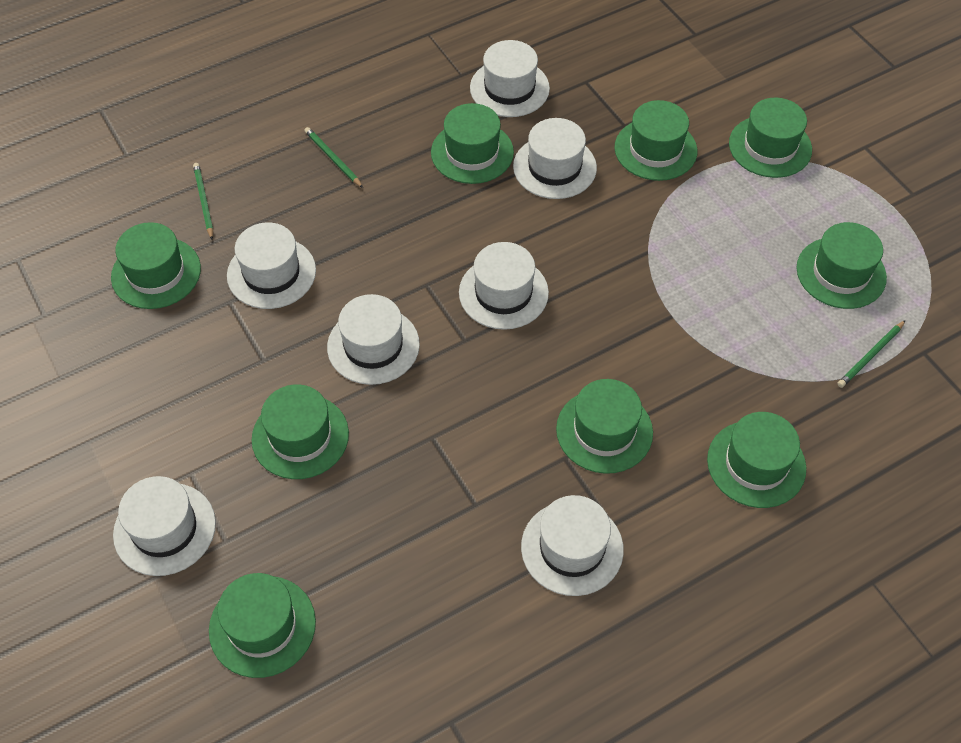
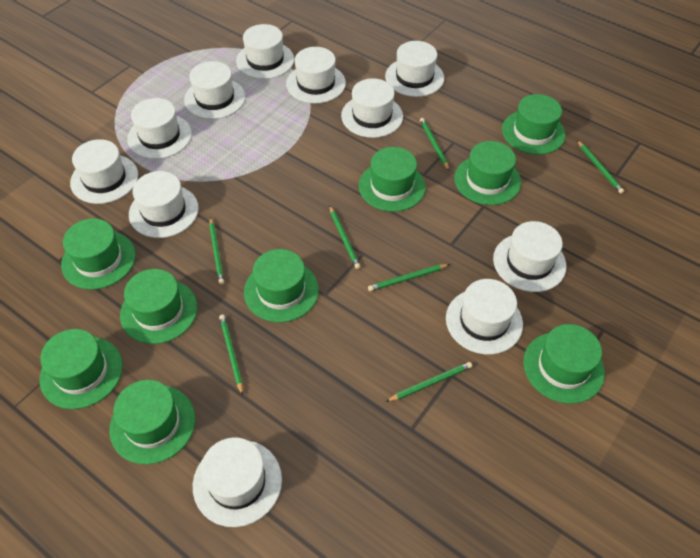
green pencil: [193,163,213,239] [304,127,363,188] [837,320,906,388] = 3 -> [209,217,224,284] [219,315,243,395] [330,206,361,269] [368,264,450,291] [386,362,472,402] [420,118,449,171] [577,140,624,194] = 7
white hat: [113,476,216,576] [227,222,316,309] [327,294,420,385] [459,242,549,330] [470,40,550,117] [513,118,597,199] [521,495,624,596] = 7 -> [70,139,138,204] [127,98,192,159] [129,171,199,238] [184,61,245,119] [193,437,282,527] [236,24,294,79] [286,47,346,103] [341,78,403,138] [385,41,444,97] [446,279,523,354] [493,221,566,292] = 11

